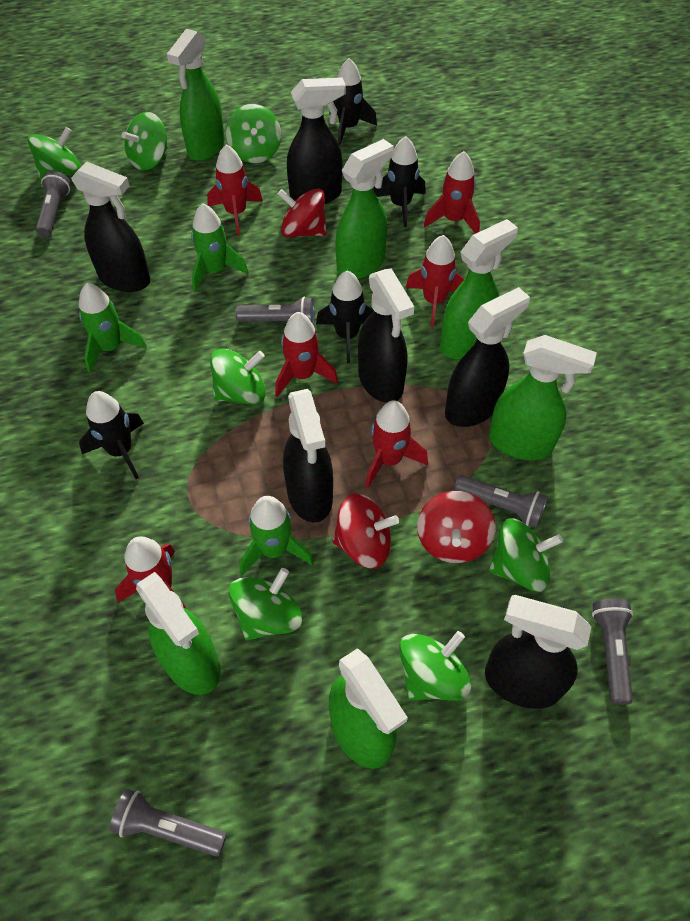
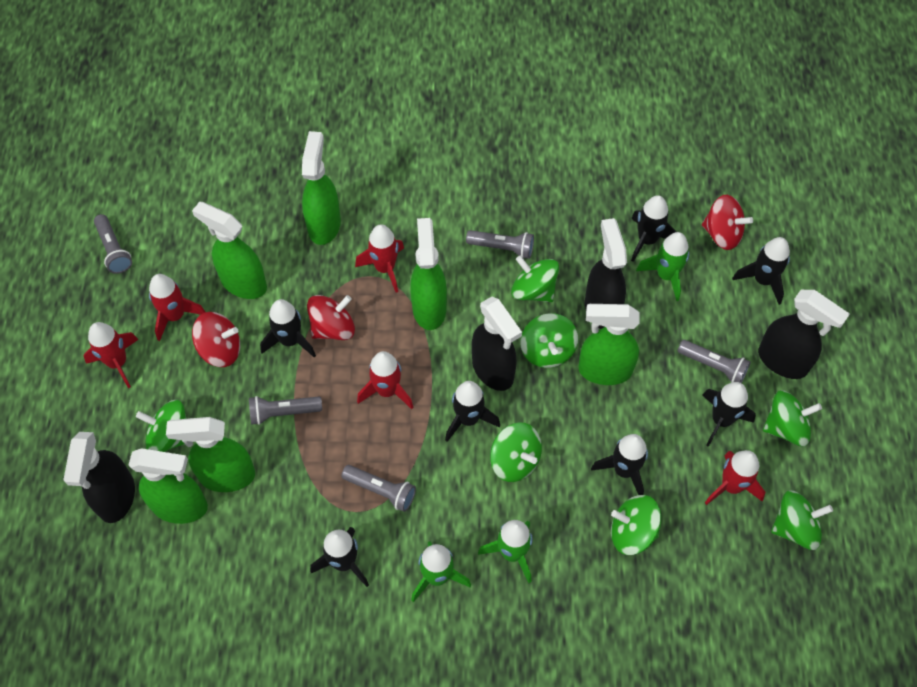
black rocket: [79,391,144,479] [316,270,374,363] [329,58,377,146] [373,136,426,227] = 4 -> [260,299,316,357] [310,527,369,587] [445,381,500,442] [591,434,648,495] [631,195,677,262] [702,382,756,447] [732,237,790,305] = 7
black spray bottle: [71,162,150,292] [283,389,333,523] [287,78,346,204] [358,268,414,403] [445,287,530,427] [485,595,592,709] = 6 -> [63,432,135,523] [472,297,522,391] [585,218,627,329] [758,290,850,379] = 4
red rocket: [115,536,186,609] [207,144,263,236] [275,312,338,397] [365,401,428,488] [406,235,464,328] [424,151,480,234] = 6 -> [84,322,139,388] [149,274,205,341] [355,224,404,293] [357,351,413,409] [705,450,766,505] = 5

